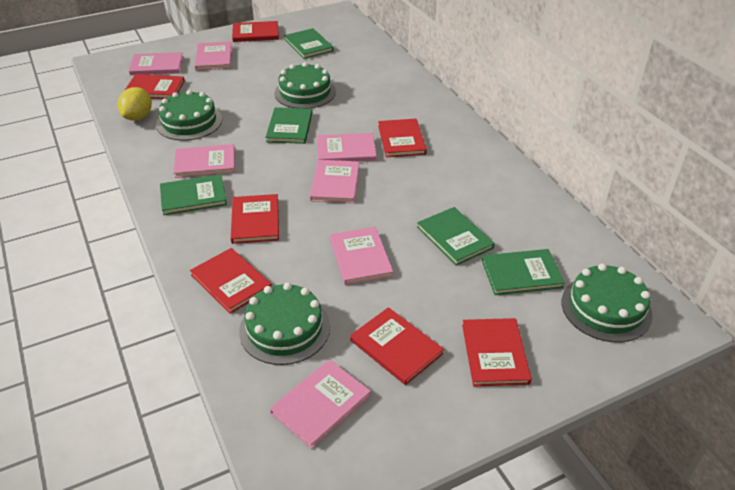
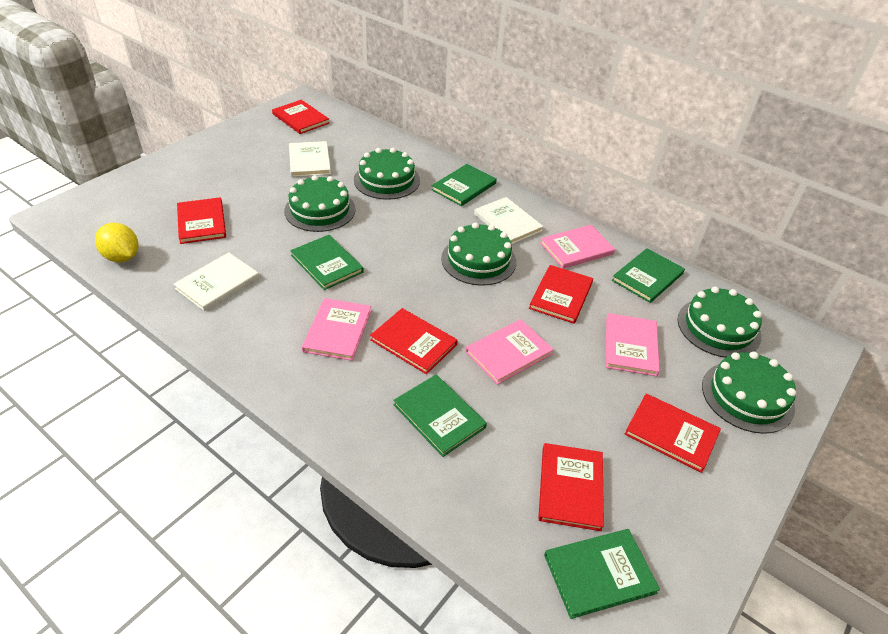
green cake: [156,90,222,141] [239,283,330,365] [274,62,336,109] [562,264,653,342] = 4 -> [284,175,356,232] [354,148,420,200] [441,222,516,286] [677,287,762,358] [702,351,796,434] = 5
pink book: [129,52,183,75] [173,144,235,178] [195,42,232,71] [270,359,371,449] [310,160,359,203] [317,133,377,162] [330,227,393,285] = 7 -> [302,298,371,361] [466,319,554,385] [540,225,615,269] [606,313,660,376] = 4
red book: [124,74,185,99] [190,248,272,314] [231,194,279,244] [232,21,279,42] [350,307,444,385] [378,119,427,157] [462,318,532,386] = 7 -> [177,197,226,244] [272,100,329,134] [370,308,458,374] [529,265,593,324] [538,443,604,531] [625,393,721,473] = 6
white book: none = 0 -> [174,252,259,311] [289,141,331,177] [474,197,543,244] = 3

